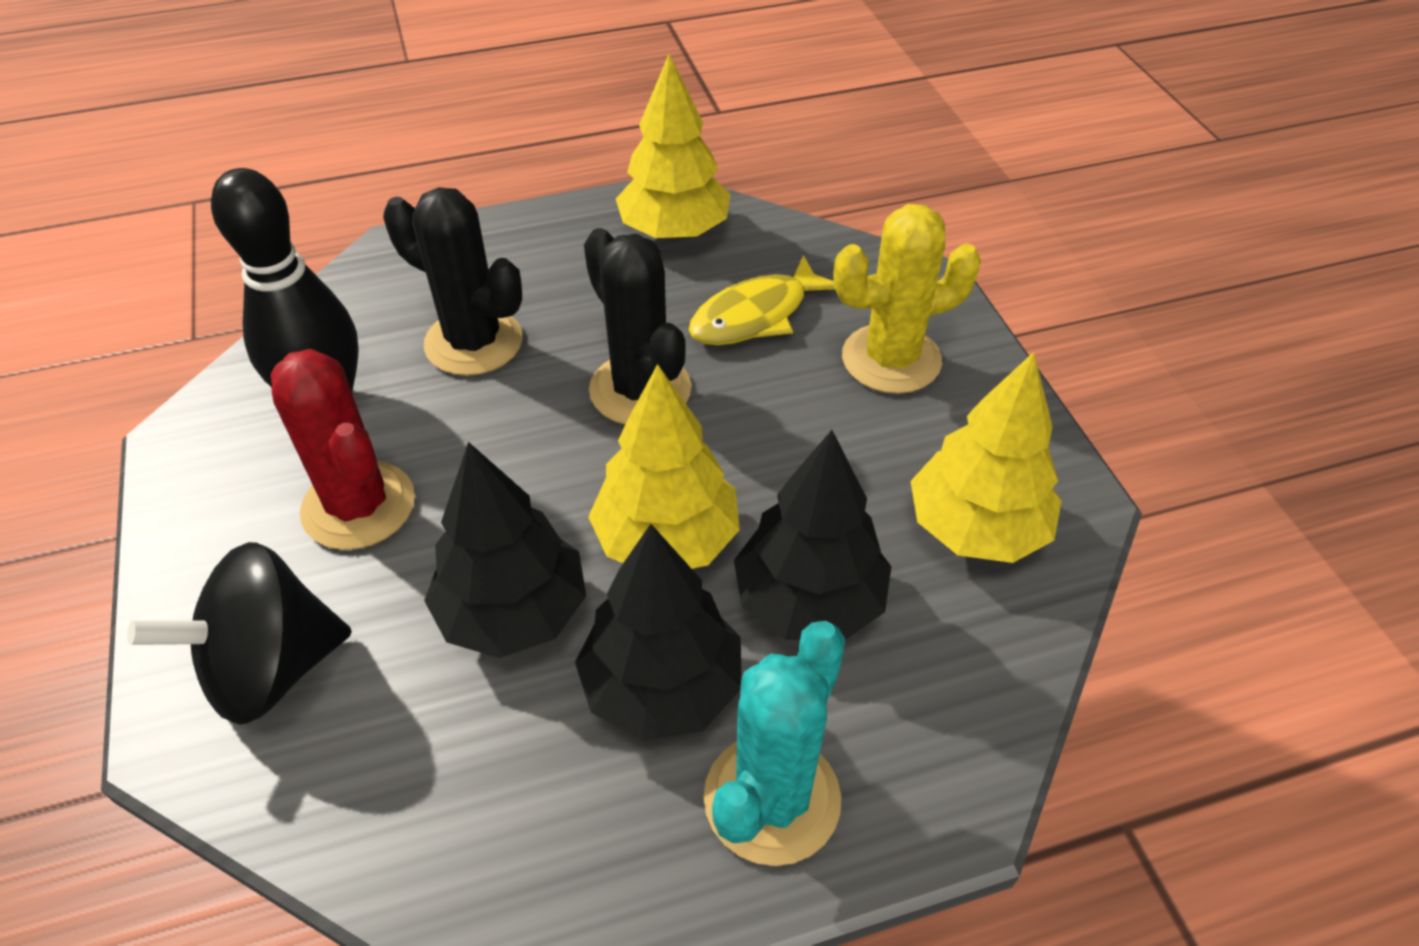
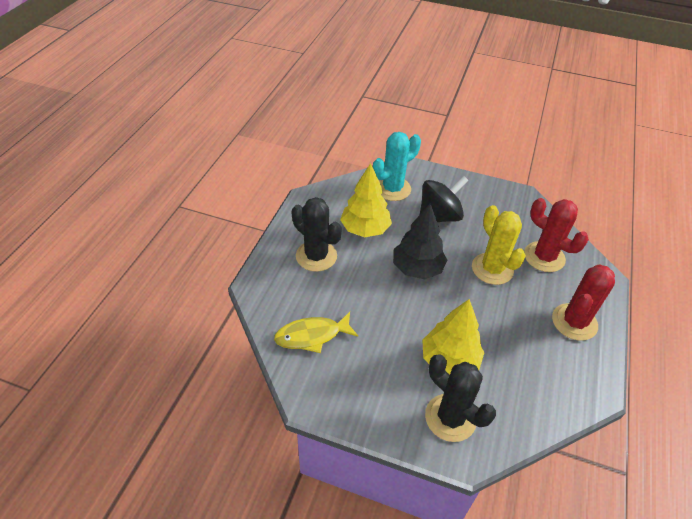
black bowling pin: [211,168,359,392] = 1 -> none = 0
black tree: [424,442,586,658] [575,524,742,741] [734,430,892,640] = 3 -> [393,203,447,279] = 1
red cactus: [271,349,415,550] = 1 -> [524,198,589,272] [552,264,615,341] = 2
yellow tree: [588,364,740,569] [616,54,731,240] [911,352,1062,563] = 3 -> [340,163,392,237] [422,299,485,375] = 2

